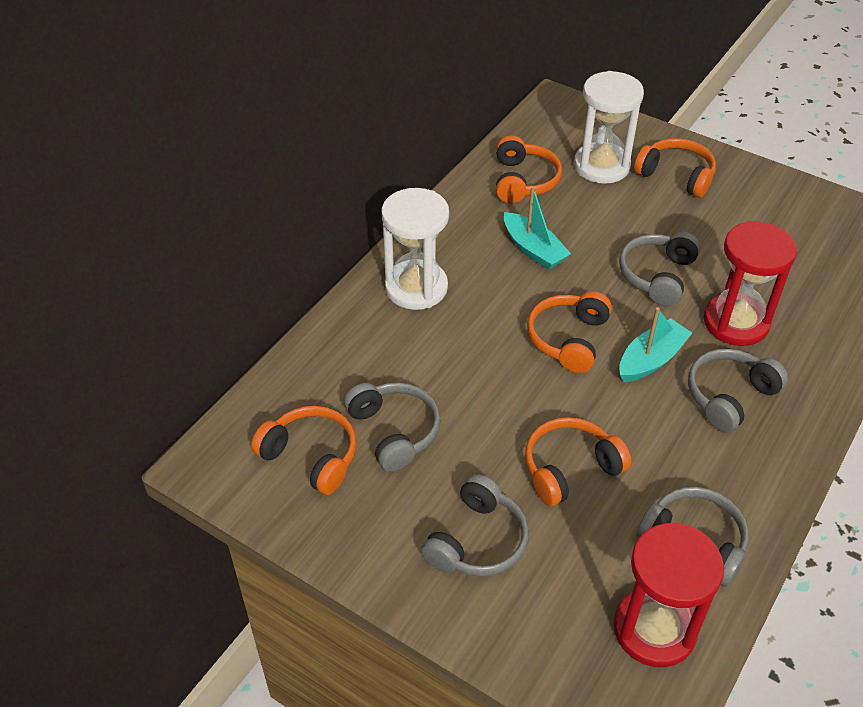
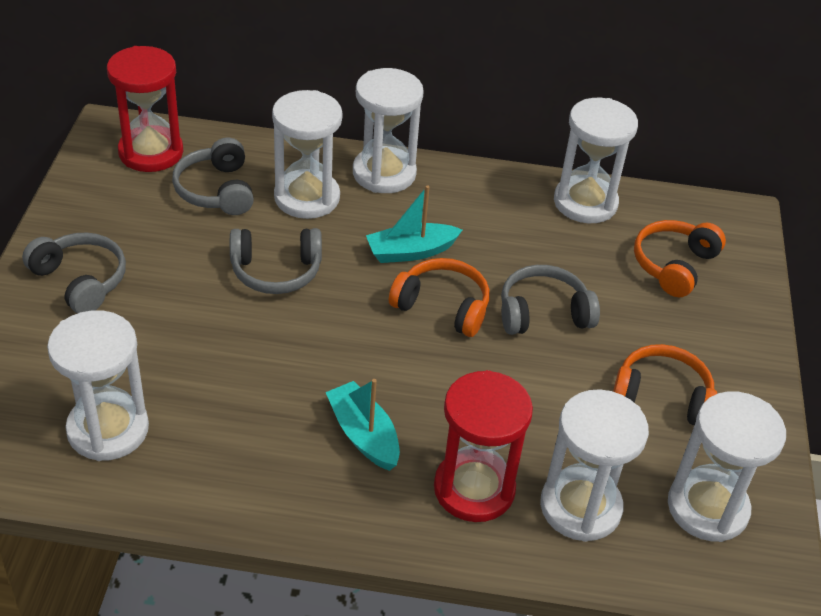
grey headphones: [344,382,441,472] [421,474,529,577] [619,232,701,306] [636,487,749,587] [688,349,788,433] = 5 -> [22,233,126,314] [172,138,254,215] [230,228,322,294] [501,265,600,335] = 4
orange headphones: [251,406,356,495] [496,136,562,203] [525,417,631,506] [527,291,612,373] [634,138,716,198] = 5 -> [389,258,490,337] [613,344,717,425] [634,220,726,297] = 3
white hourglass: [381,188,449,310] [574,71,644,184] = 2 -> [47,310,149,461] [272,90,342,219] [353,68,424,193] [540,389,649,542] [554,98,638,223] [668,391,786,542] = 6

